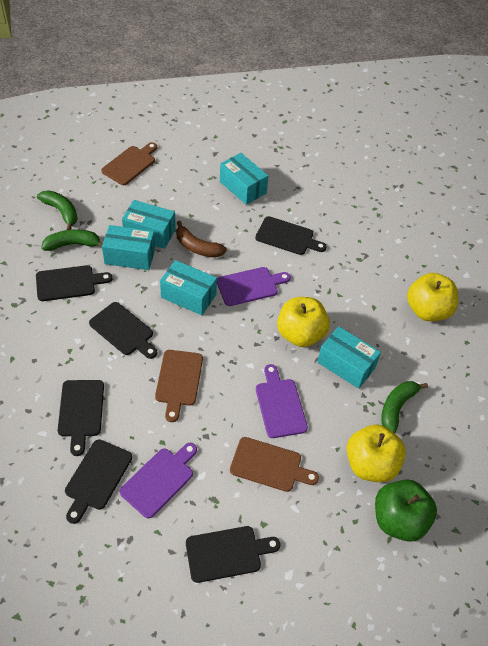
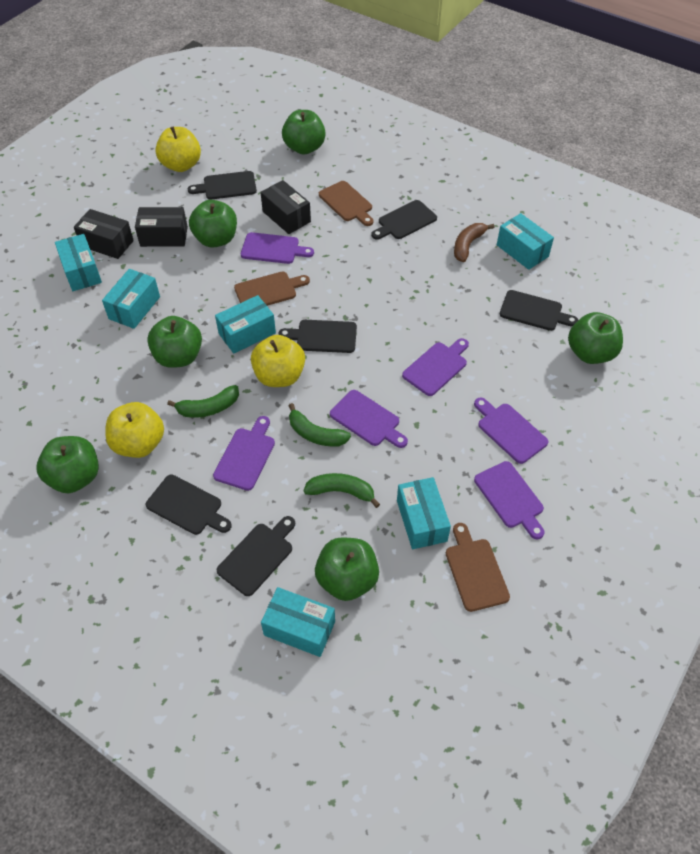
black box: none = 0 -> [74,209,134,259] [135,207,188,247] [260,180,311,234] = 3
green apple: [375,479,437,542] = 1 -> [37,436,99,493] [147,316,202,368] [189,200,237,248] [282,110,326,155] [315,537,379,601] [568,312,623,364] = 6
purple cutting board: [120,443,197,519] [217,267,291,306] [256,364,308,438] = 3 -> [213,416,275,491] [241,232,314,264] [330,390,408,448] [402,338,469,396] [474,398,549,464] [474,461,545,539] = 6
turquoise box: [102,225,155,270] [122,200,176,249] [160,260,217,315] [220,153,268,205] [318,326,381,389] = 5 -> [55,234,102,291] [102,269,160,329] [215,295,276,354] [261,587,335,657] [397,477,451,549] [497,213,554,270] = 6

